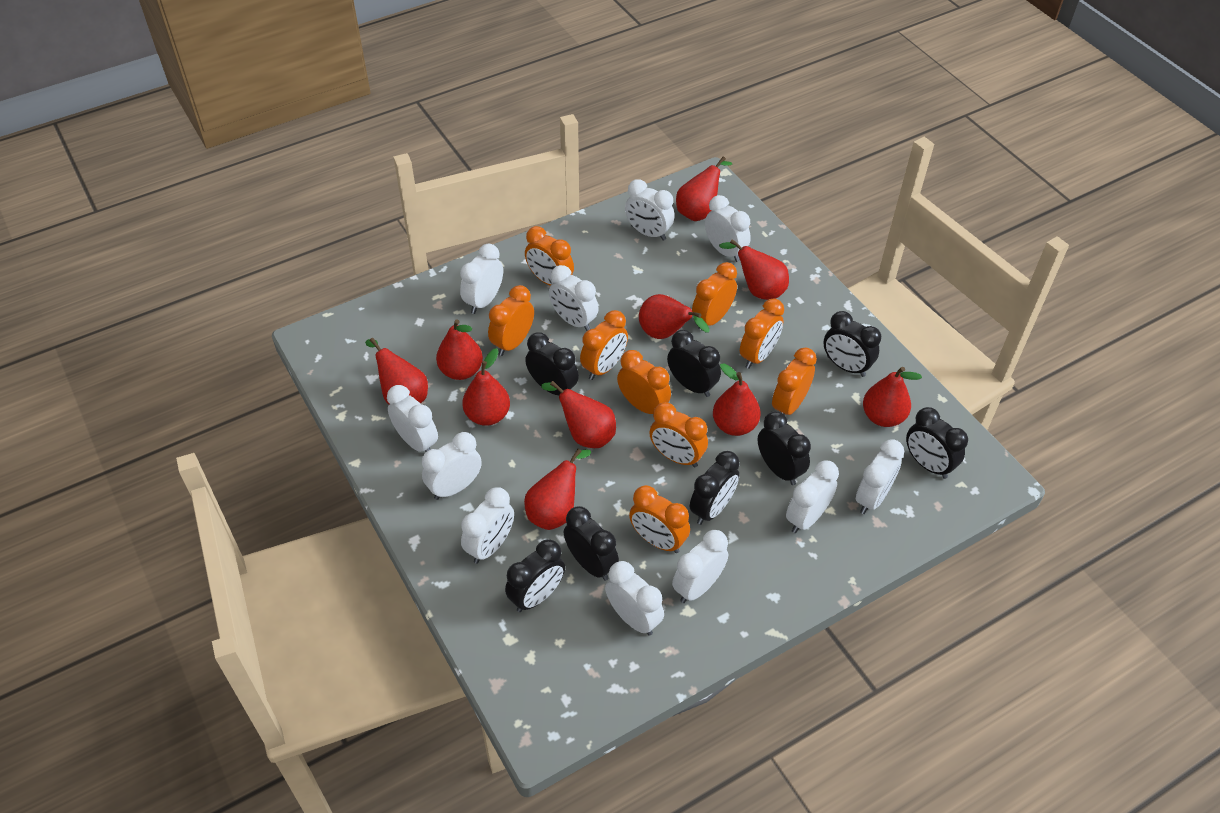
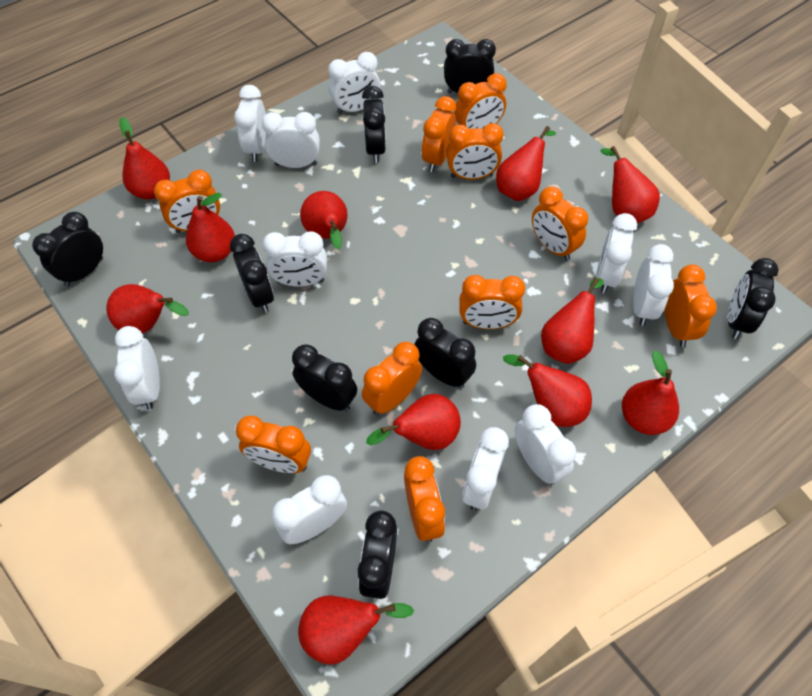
orange clock: [488,285,534,356] [525,226,574,286] [580,310,628,380] [617,350,671,414] [629,485,690,553] [649,402,708,468] [692,262,737,330] [740,298,784,369] [772,348,817,415] = 9 -> [154,170,220,233] [236,415,311,473] [362,342,422,415] [404,456,445,542] [421,96,456,172] [447,123,504,180] [454,73,507,129] [459,275,525,329] [532,186,588,261] [665,264,717,347] = 10
red pear: [365,338,428,404] [436,319,483,380] [462,348,510,426] [524,449,591,530] [541,381,616,448] [639,294,709,339] [676,156,733,221] [713,363,761,436] [719,239,789,300] [863,367,922,427] = 10 -> [106,284,189,334] [120,117,170,199] [186,193,235,262] [298,596,414,665] [300,191,348,250] [366,394,461,450] [496,126,556,201] [503,355,592,427] [541,277,604,364] [600,146,660,223] [622,350,679,435] = 11
white clock: [387,385,438,452] [422,432,482,500] [460,244,503,314] [461,487,514,564] [549,265,599,331] [605,561,664,636] [625,179,675,241] [672,530,728,603] [705,195,751,262] [786,461,839,533] [856,439,905,514] = 11 -> [114,326,160,410] [234,85,266,162] [262,112,320,168] [262,232,327,287] [272,475,347,544] [328,52,380,114] [462,427,509,511] [515,404,576,485] [596,213,637,293] [633,244,674,326] = 10

